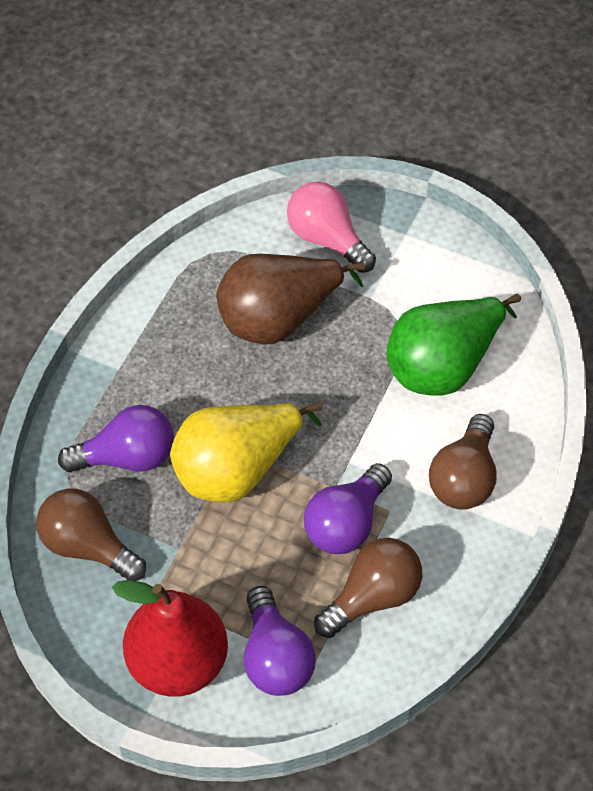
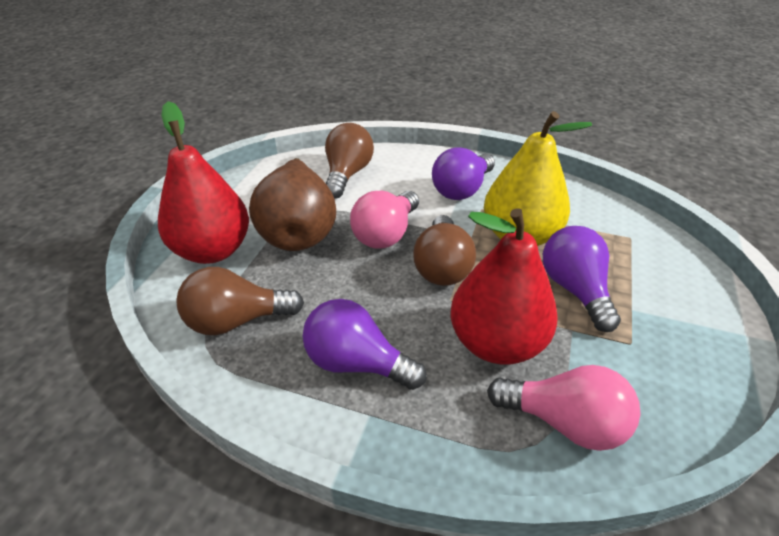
green pear: [387,294,521,396] = 1 -> none = 0
pink light bulb: [287,182,376,273] = 1 -> [350,191,419,249] [487,365,641,451] = 2
red pear: [112,580,228,697] = 1 -> [158,101,249,264] [450,208,558,365] = 2

